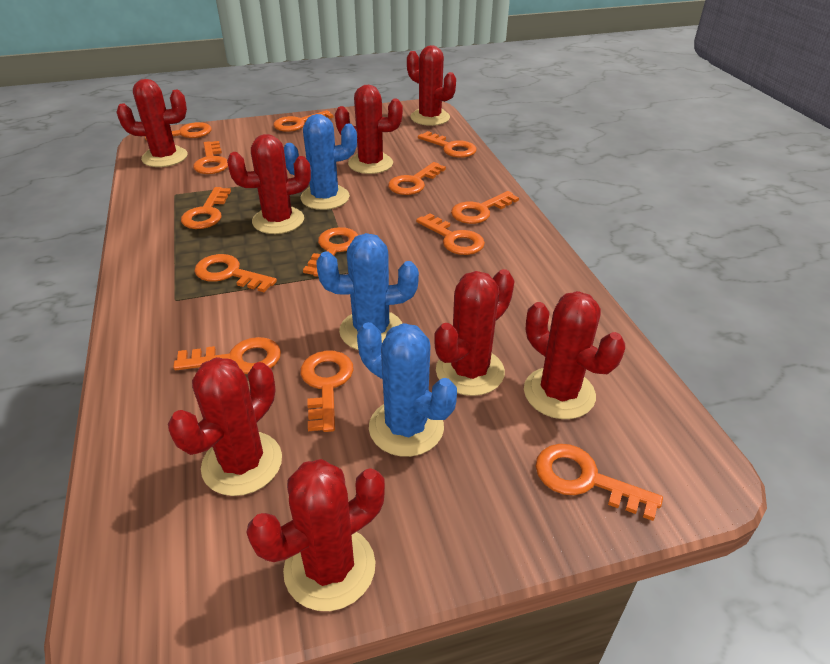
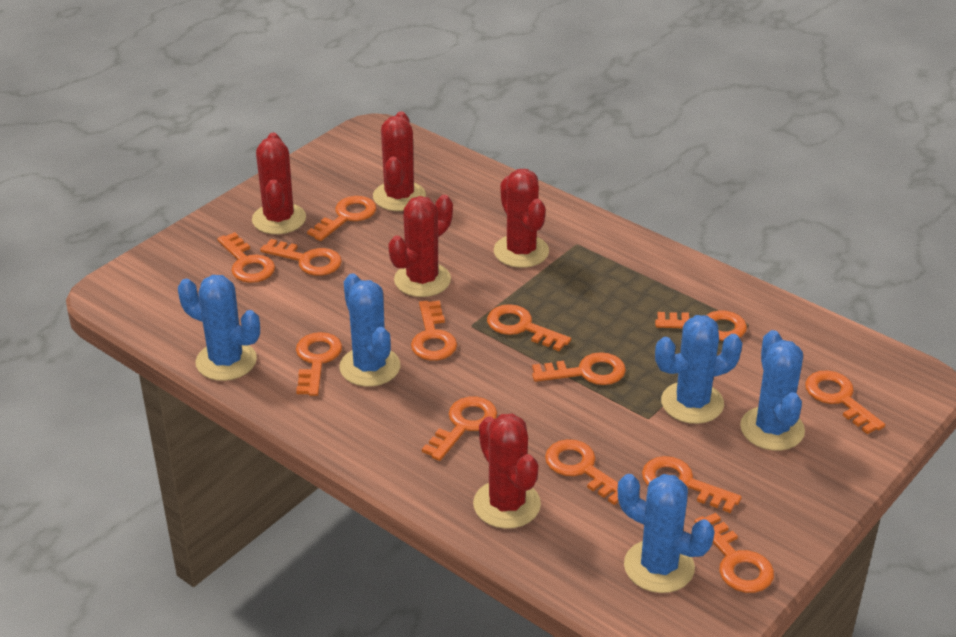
blue cactus: [284,114,357,210] [317,233,419,350] [357,322,457,457] = 3 -> [178,275,260,381] [339,274,400,387] [618,474,715,593] [655,315,743,424] [740,330,805,451] = 5
red cactus: [116,79,187,167] [168,357,282,496] [227,134,311,234] [246,459,385,611] [335,85,403,174] [407,45,456,126] [434,269,515,396] [524,291,625,419] = 8 -> [252,133,306,234] [373,111,426,211] [388,195,453,297] [473,414,541,529] [494,169,549,268] = 5

